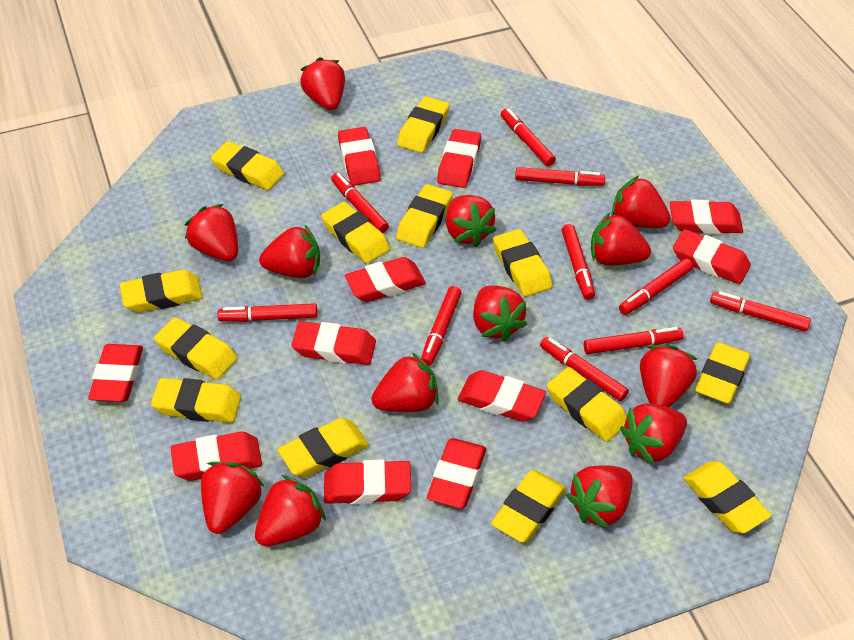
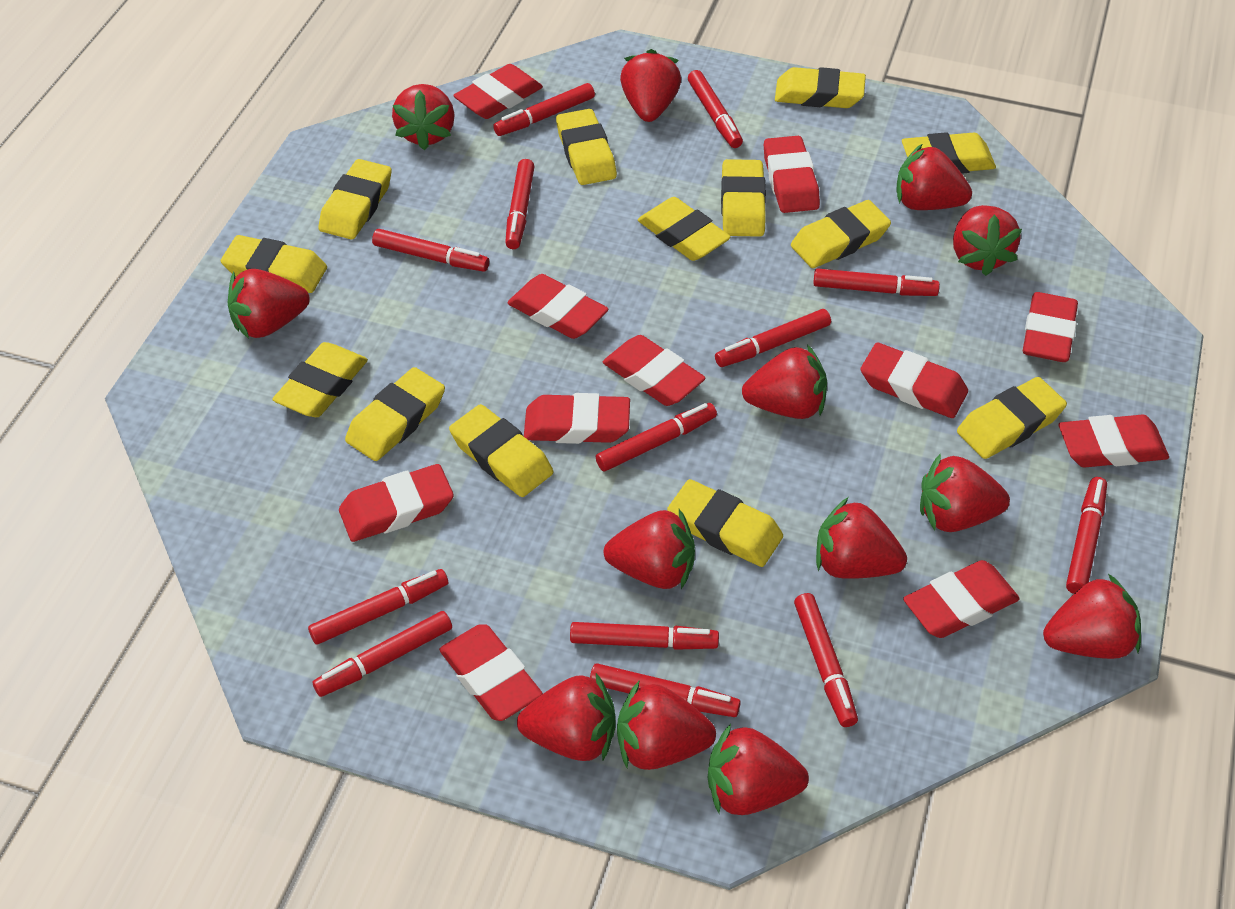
red marker: [217,303,317,322] [331,173,389,233] [421,286,461,366] [501,108,556,166] [515,167,605,186] [540,337,629,401] [562,224,595,300] [584,327,684,354] [619,258,693,315] [710,291,811,332] = 10 -> [308,569,448,645] [313,611,452,697] [372,229,489,272] [493,83,595,136] [505,159,535,249] [570,622,719,650] [590,663,741,717] [596,403,717,471] [688,70,743,148] [715,309,831,367] [794,593,858,727] [813,268,940,296] [1066,477,1107,594] = 13

